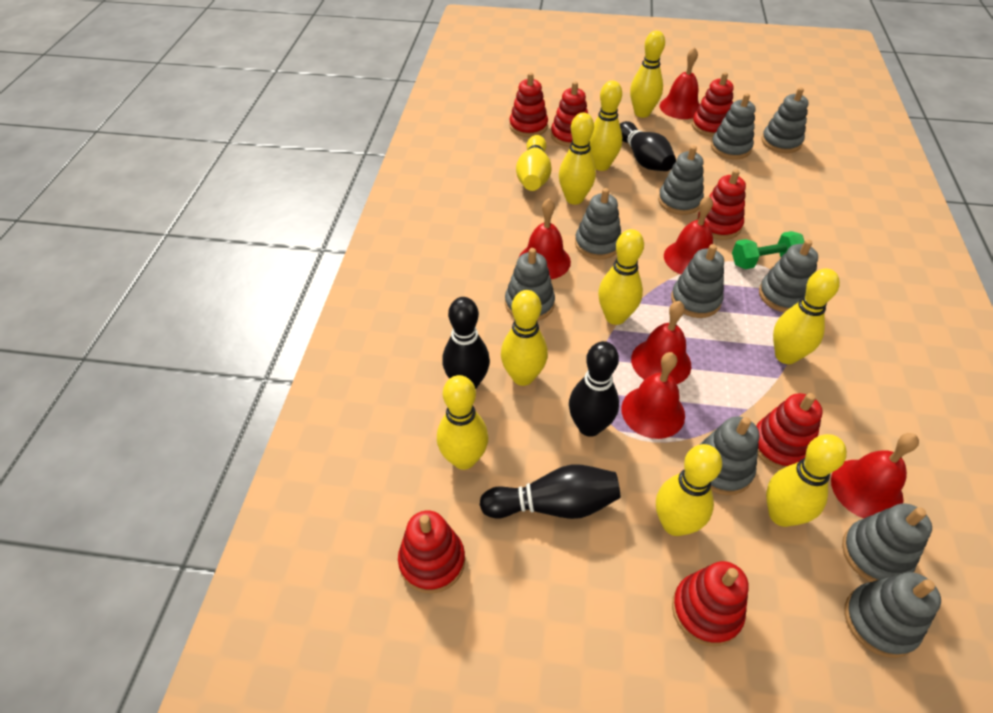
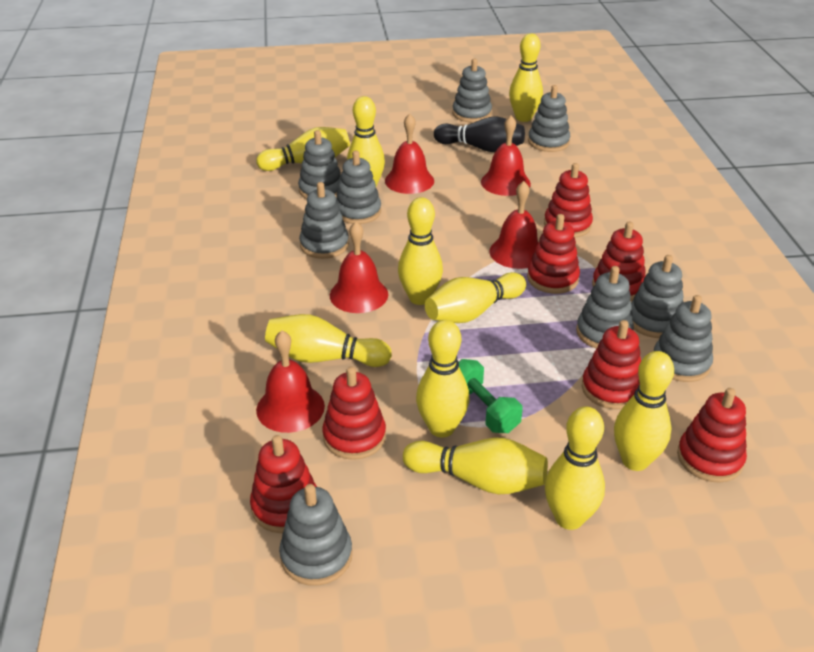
black bowling pin: [442,297,490,389] [480,464,621,519] [569,341,619,437] [620,121,676,171] = 4 -> [434,116,525,152] = 1
grey stacking toy: [505,248,555,321] [575,188,621,259] [658,146,704,215] [671,244,724,318] [699,416,759,495] [711,93,755,159] [759,239,818,313] [761,88,809,153] [842,503,932,582] [844,572,941,658] = 10 -> [279,484,352,586] [298,130,341,199] [299,182,349,259] [336,151,381,224] [452,59,492,123] [528,85,570,152] [576,266,634,349] [631,255,684,338] [654,295,713,382] = 9
red bell: [519,198,571,279] [621,352,685,439] [631,301,691,384] [660,47,700,119] [664,196,713,274] [831,433,919,518] = 6 -> [256,330,325,433] [330,221,388,313] [385,114,434,194] [481,116,531,196] [489,181,539,269] = 5

